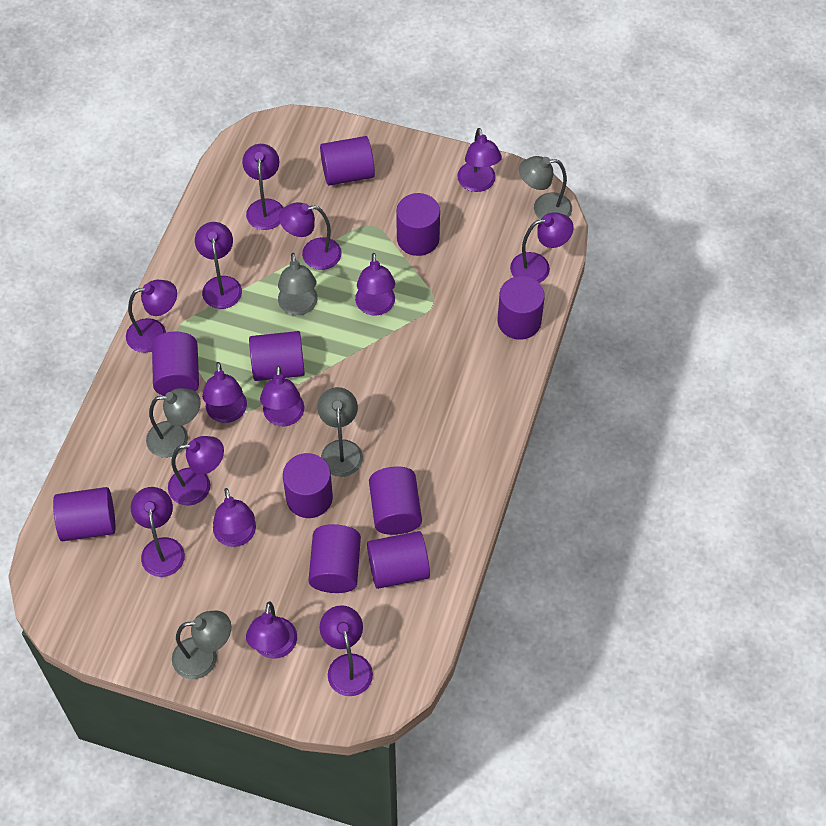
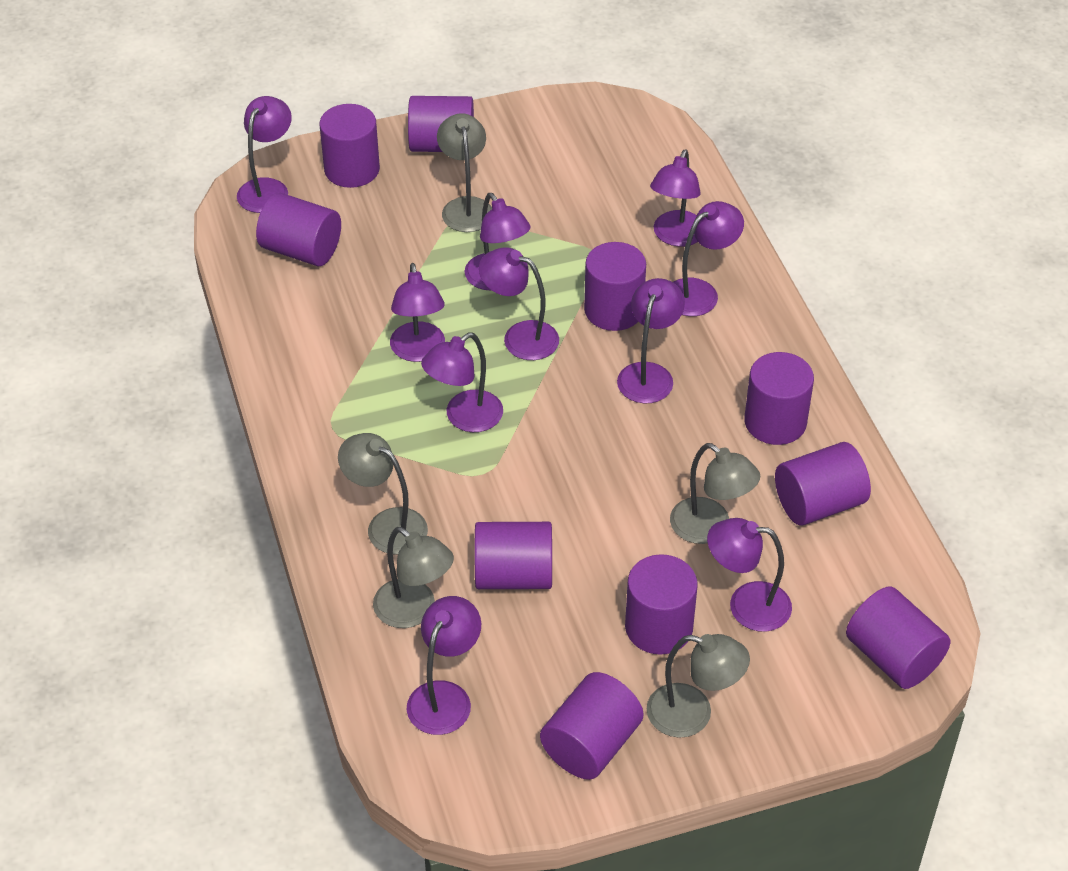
purple lamp: [126,280,177,353] [131,487,185,577] [168,436,224,506] [195,222,242,309] [202,362,247,423] [213,488,256,547] [242,144,283,230] [246,601,297,659] [260,365,305,426] [279,202,342,270] [320,605,373,696] [355,253,395,315] [457,128,502,192] [510,212,574,283] = 14 -> [237,96,292,213] [390,263,445,362] [407,596,481,735] [421,333,503,432] [465,193,531,291] [479,247,559,360] [617,278,685,404] [650,149,701,247] [673,201,744,316] [707,518,792,632] = 10

